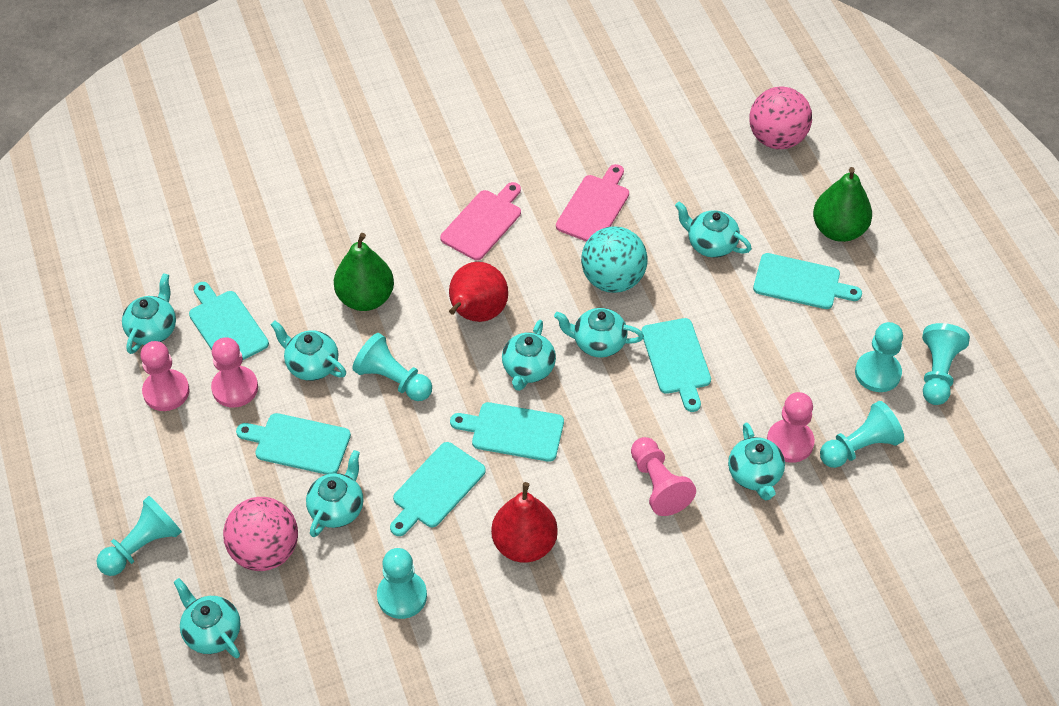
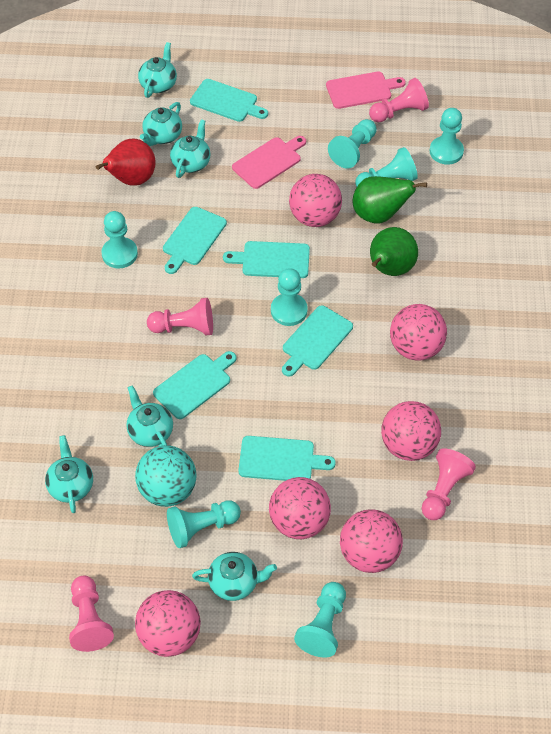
pink ball: [223,497,298,571] [749,87,812,149] = 2 -> [135,590,201,657] [269,477,331,539] [289,174,342,227] [340,509,403,573] [381,401,441,461] [390,304,447,361] = 6
red pear: [449,262,508,322] [491,482,558,563] = 2 -> [96,139,156,186] = 1
turquoise pawn: [97,496,182,576] [352,333,432,401] [377,548,427,619] [820,401,904,468] [855,322,903,392] [922,323,970,405] = 6 -> [101,211,138,269] [167,500,241,548] [271,268,308,326] [294,582,346,658] [328,119,377,168] [355,147,418,187] [430,108,464,165] = 7
turquoise teapot: [122,273,176,354] [173,578,241,658] [271,321,346,381] [306,450,363,537] [502,320,556,391] [554,308,644,358] [675,201,752,258] [728,422,785,500] = 8 -> [45,435,93,513] [127,385,173,447] [138,42,177,98] [140,102,182,146] [170,119,211,178] [192,552,277,601] = 6

